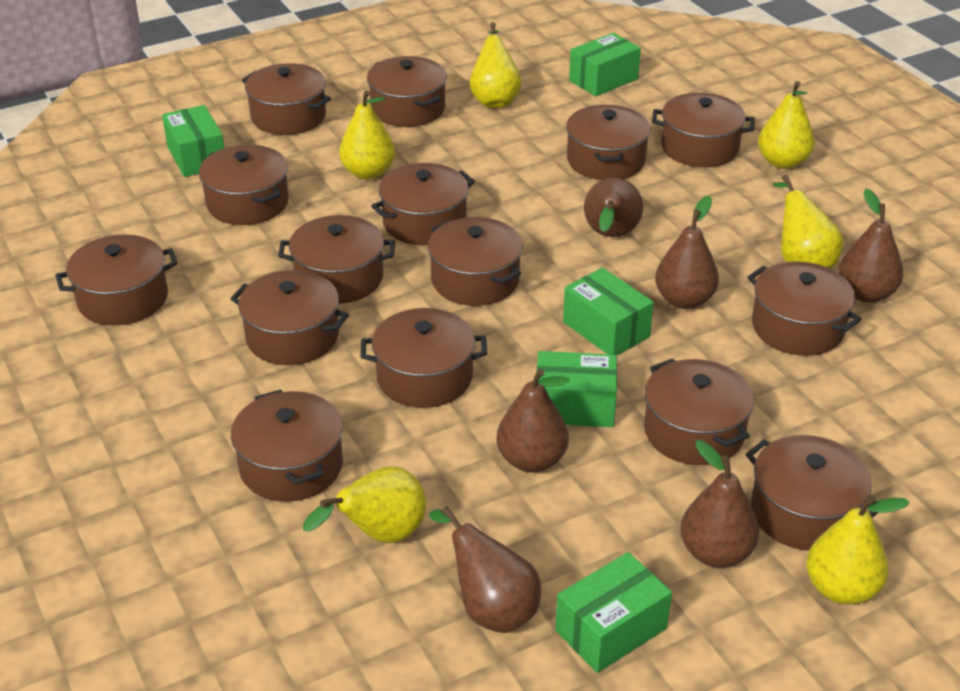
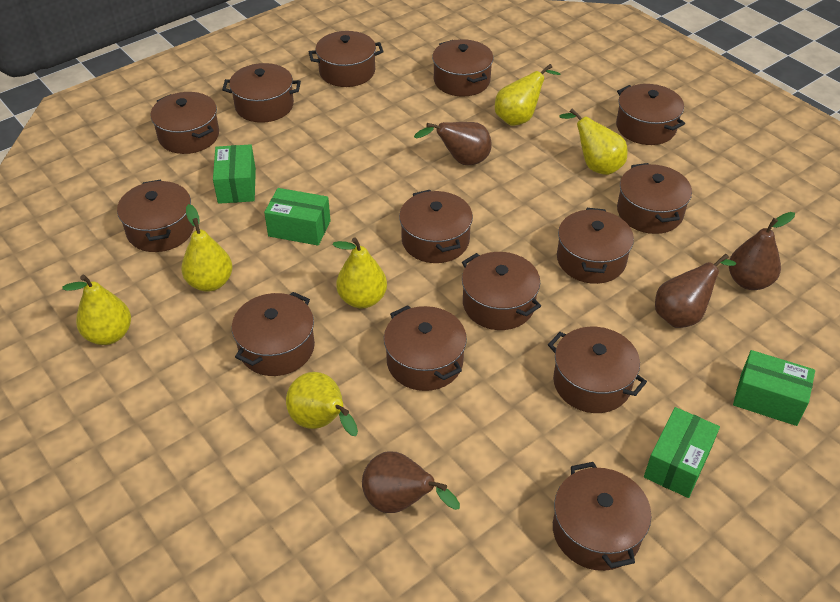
brown pear: [429,506,541,633] [497,369,569,473] [584,178,643,237] [655,196,719,309] [680,440,759,568] [838,189,903,303] = 6 -> [362,451,460,513] [414,122,492,165] [655,254,736,328] [729,212,795,290] = 4
brown pot: [55,235,178,325] [199,145,289,225] [231,270,349,365] [231,389,343,502] [242,63,331,135] [278,215,395,304] [360,308,487,408] [367,56,447,127] [371,163,475,245] [428,217,523,306] [566,105,651,180] [644,358,754,465] [652,93,755,167] [746,435,877,551] [748,261,862,356] = 15 -> [117,179,194,252] [151,92,219,154] [222,63,301,123] [232,292,315,376] [309,31,384,87] [384,305,467,391] [399,190,473,263] [432,39,493,96] [462,252,541,330] [548,327,647,413] [553,462,651,571] [557,208,634,284] [616,84,685,145] [617,163,692,234] = 14
green box: [162,105,224,177] [536,351,617,427] [556,552,672,673] [563,267,654,355] [569,33,641,96] = 5 -> [213,144,256,204] [264,188,331,246] [644,407,720,498] [733,350,815,426] = 4

